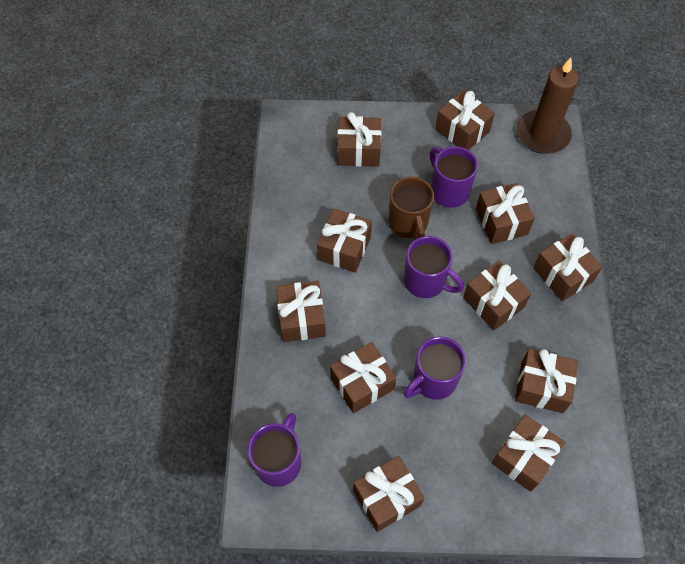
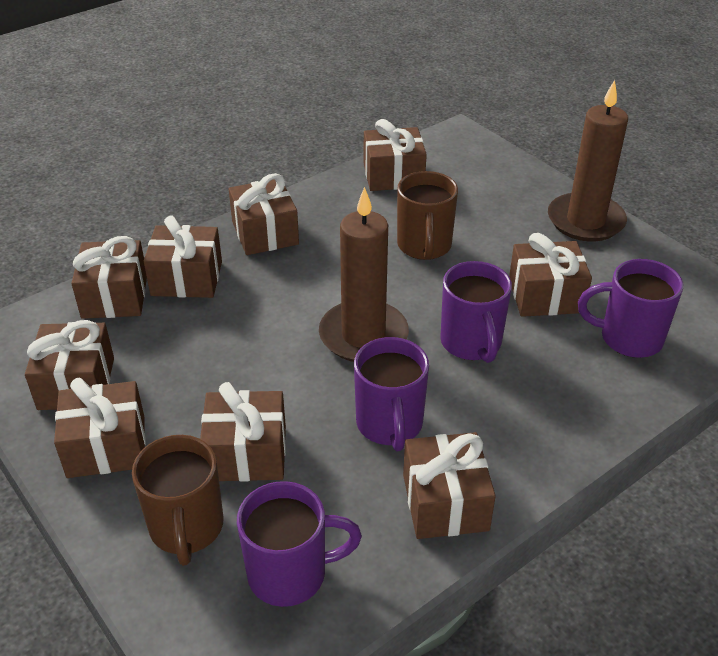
brown candle: [517,58,579,154] = 1 -> [319,187,409,362] [548,80,628,241] = 2
brown gift: [276,281,326,342] [317,209,372,273] [330,342,396,413] [337,112,381,167] [353,456,424,532] [435,90,495,150] [463,261,531,330] [476,183,535,244] [492,415,566,492] [515,349,578,413] [533,233,603,301] = 11 -> [25,320,114,410] [54,377,146,478] [71,236,147,319] [144,216,222,298] [200,382,286,482] [229,173,299,255] [364,119,427,191] [403,432,496,539] [509,233,592,317] = 9
brown mug: [389,177,434,240] = 1 -> [132,435,224,566] [397,171,458,260] = 2

